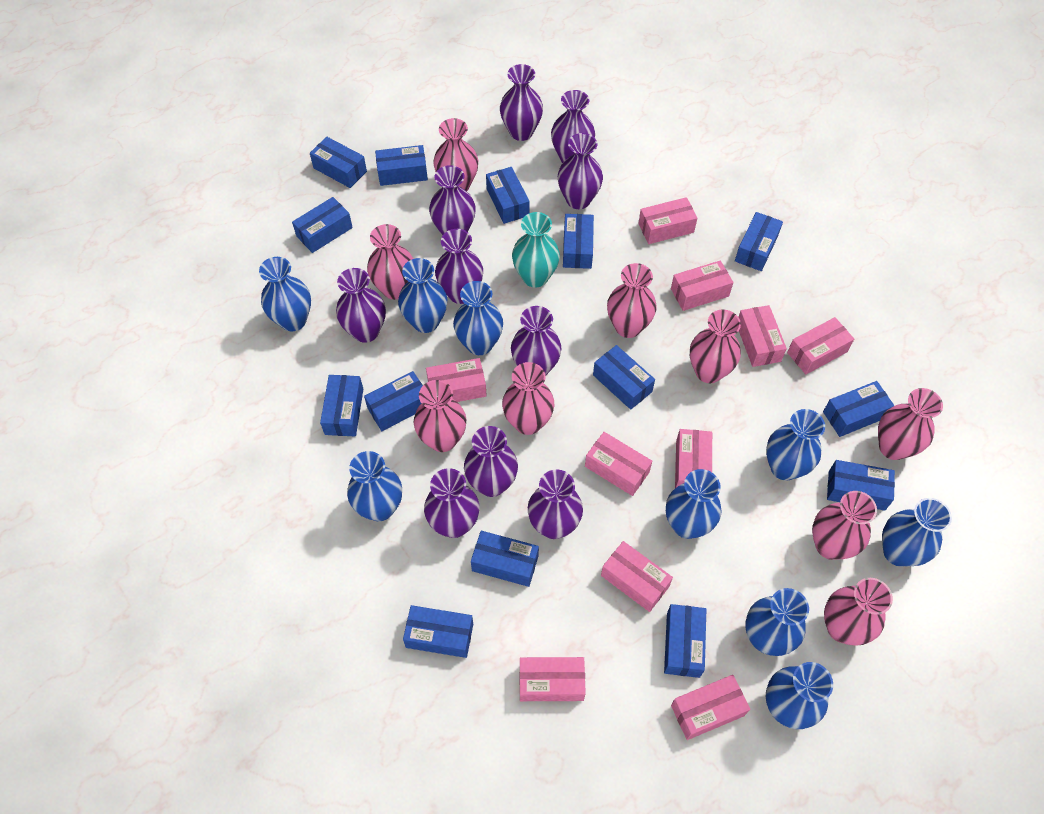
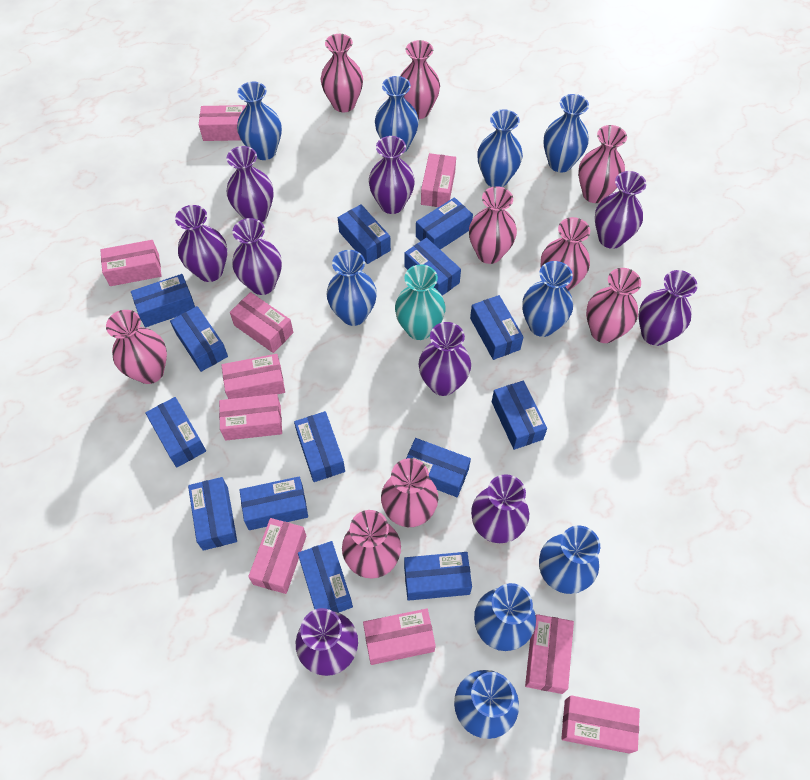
purple vase: [336,268,386,343] [424,468,479,538] [429,165,476,235] [435,229,483,304] [464,426,518,497] [500,64,543,141] [511,306,561,375] [528,470,583,539] [551,90,595,163] [558,133,603,209] = 10 -> [175,205,227,282] [227,146,274,222] [232,218,282,295] [296,608,358,676] [369,136,415,214] [419,322,471,396] [471,474,529,543] [595,171,646,249] [638,270,697,346] = 9

